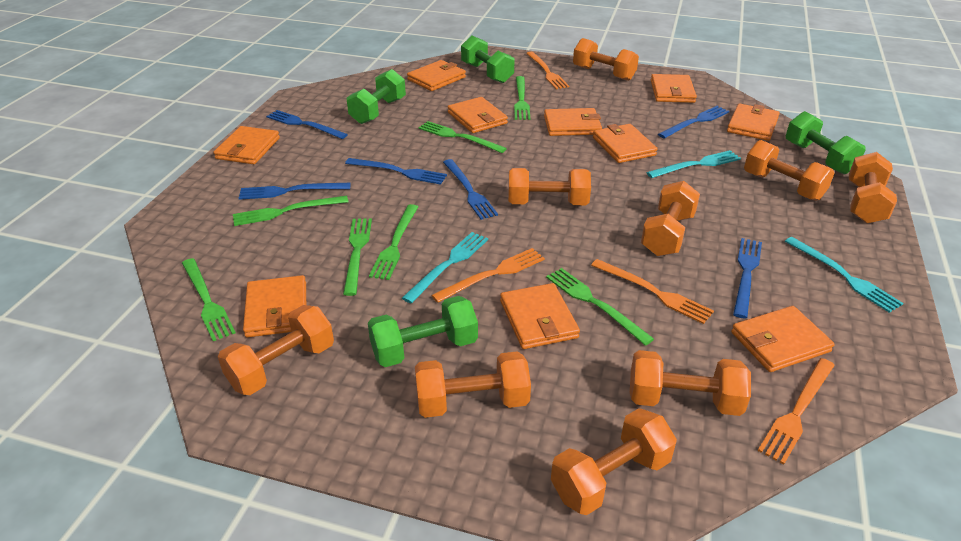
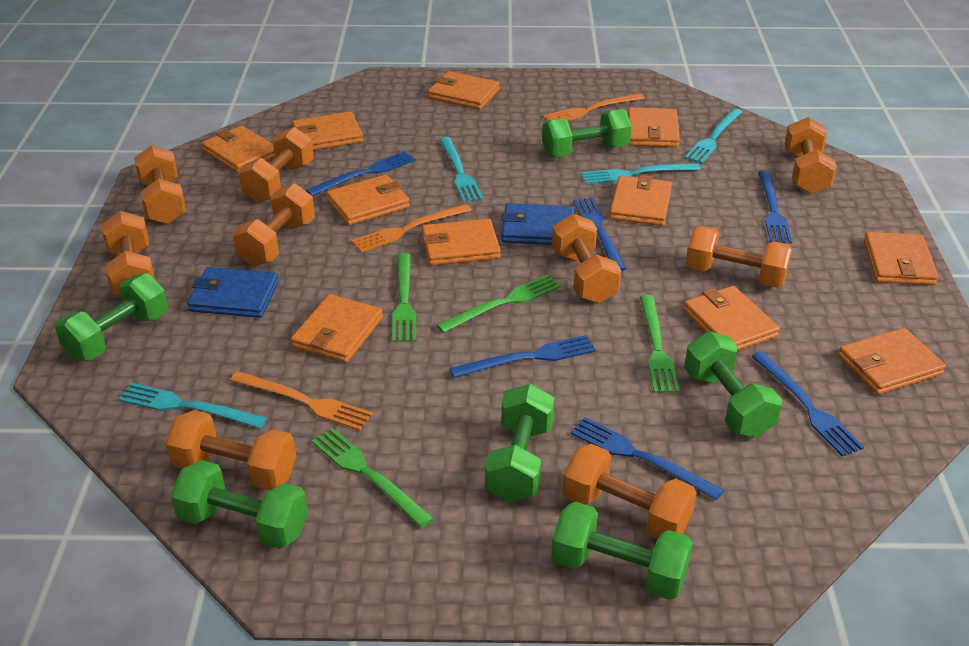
blue wallet: none = 0 -> [187,267,279,318] [501,203,574,245] = 2
green dumbbell: [347,69,406,124] [368,296,478,367] [461,36,515,83] [786,111,866,174] = 4 -> [55,273,168,361] [171,460,308,549] [485,384,554,502] [542,109,632,157] [551,502,693,600] [684,331,782,437] = 6
green fork: [182,258,236,341] [233,196,348,226] [343,218,372,296] [369,204,418,280] [418,121,507,153] [514,76,530,120] [546,268,654,346] = 7 -> [312,428,434,528] [392,253,416,342] [436,274,561,333] [640,295,680,393] = 4
orange fork: [431,248,545,303] [526,52,569,89] [591,259,714,324] [758,358,835,465] = 4 -> [230,371,373,431] [351,204,471,252] [543,93,645,121] = 3
orange wallet: [213,126,280,164] [243,275,306,338] [407,60,466,91] [448,97,508,133] [500,283,580,349] [544,108,602,136] [593,124,658,163] [651,74,697,103] [727,104,780,141] [731,306,834,372] = 10 -> [201,126,275,174] [291,294,383,363] [292,111,363,150] [326,174,410,225] [422,219,501,266] [428,71,500,110] [609,175,672,226] [628,107,680,147] [683,286,780,351] [838,328,946,395] [864,232,938,285] = 11
turquoise fork: [402,232,488,303] [646,150,741,178] [785,237,903,313] = 3 -> [118,383,267,429] [439,137,483,202] [581,163,701,184] [684,108,742,164] = 4

